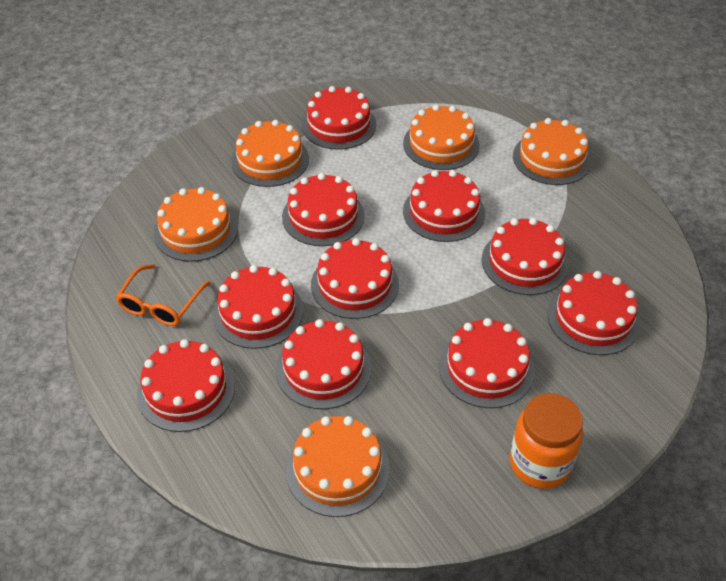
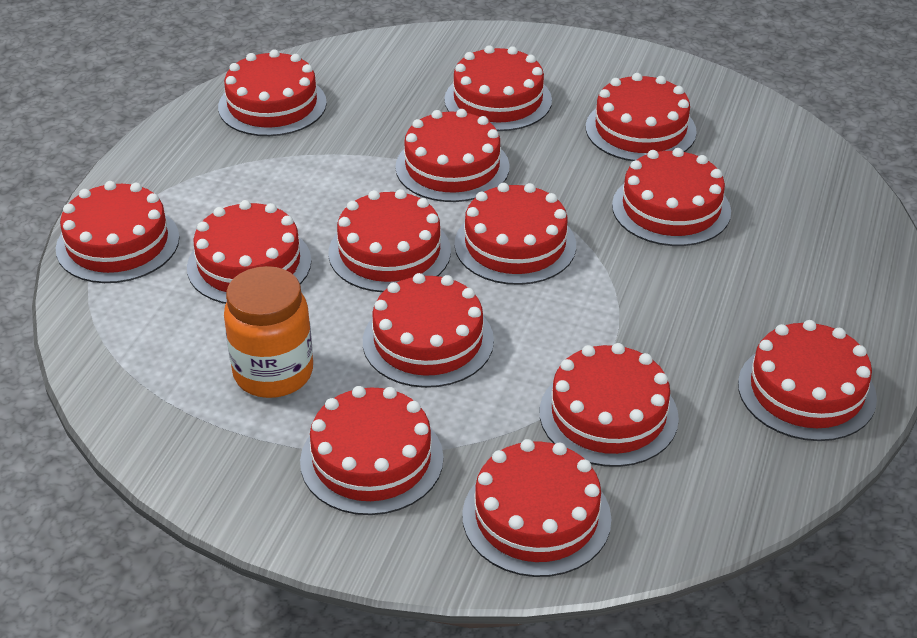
orange cake: [153,187,238,262] [231,120,309,187] [286,416,390,517] [403,104,480,170] [513,118,591,185] = 5 -> none = 0
orange glasses: [116,264,210,326] = 1 -> none = 0
red cake: [137,339,235,432] [212,265,303,349] [276,319,371,409] [282,173,365,246] [302,86,376,150] [311,238,399,319] [403,170,485,242] [439,318,535,408] [482,218,569,295] [548,271,640,355] = 10 -> [56,181,179,283] [187,200,311,304] [218,49,327,136] [300,386,444,515] [328,189,451,292] [363,273,494,388] [395,109,510,202] [444,45,552,131] [454,183,576,285] [462,439,611,577] [540,343,679,467] [586,73,697,161] [612,148,731,246] [738,320,877,441] = 14

